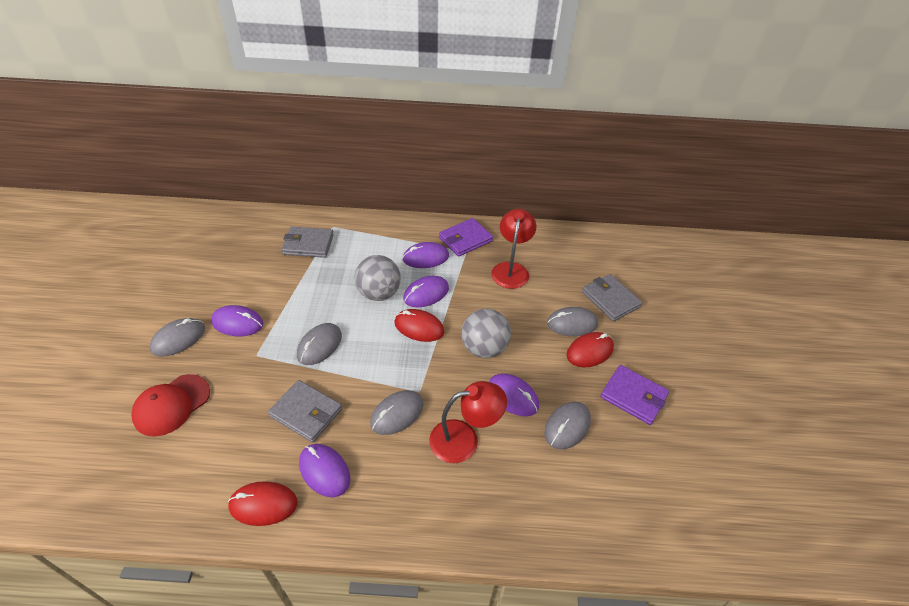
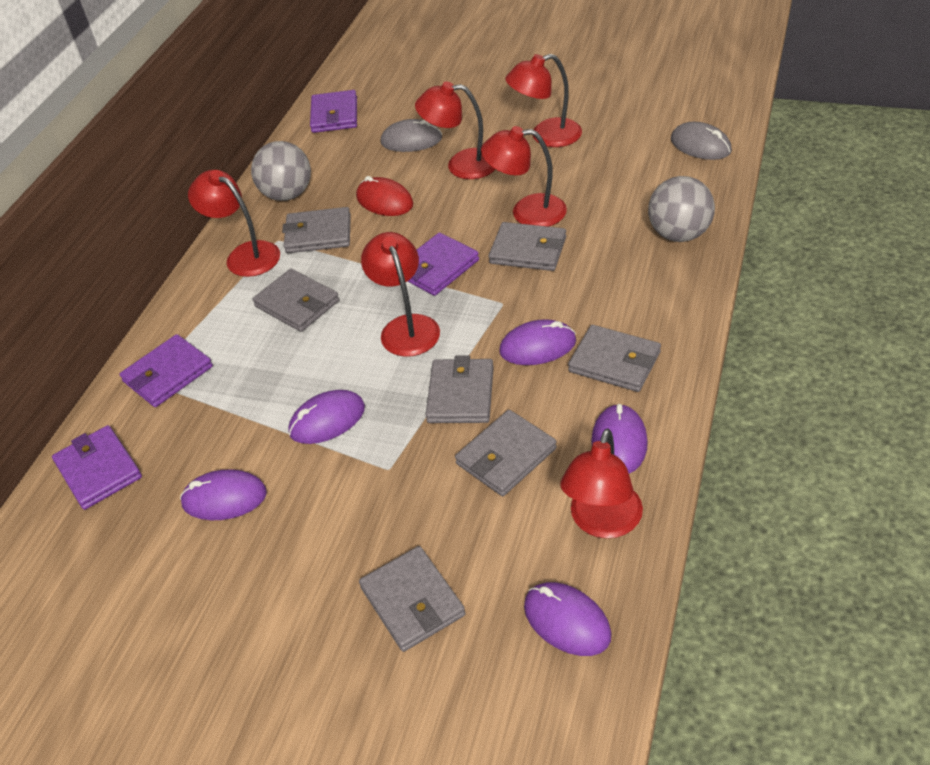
grey mouse: [150,318,205,356] [297,323,342,365] [370,390,424,435] [544,401,591,450] [547,307,598,336] = 5 -> [380,119,442,152] [671,122,732,160] = 2
grey wallet: [268,380,342,443] [281,227,334,258] [582,274,642,321] = 3 -> [253,269,339,332] [282,207,351,253] [359,546,466,652] [426,355,494,423] [455,410,557,496] [488,222,566,271] [568,325,661,392] = 7
purple wallet: [439,218,493,257] [600,365,669,425] = 2 -> [52,425,142,510] [119,334,213,407] [310,90,357,133] [407,233,479,296] = 4
red cap: [131,374,210,437] = 1 -> none = 0
red lamp: [429,381,507,463] [491,209,536,289] = 2 -> [188,170,280,277] [361,232,440,357] [415,82,495,179] [481,126,567,227] [506,54,582,147] [560,429,643,539] = 6
red mouse: [228,481,297,526] [394,309,444,342] [566,332,614,368] = 3 -> [356,176,413,216] = 1

